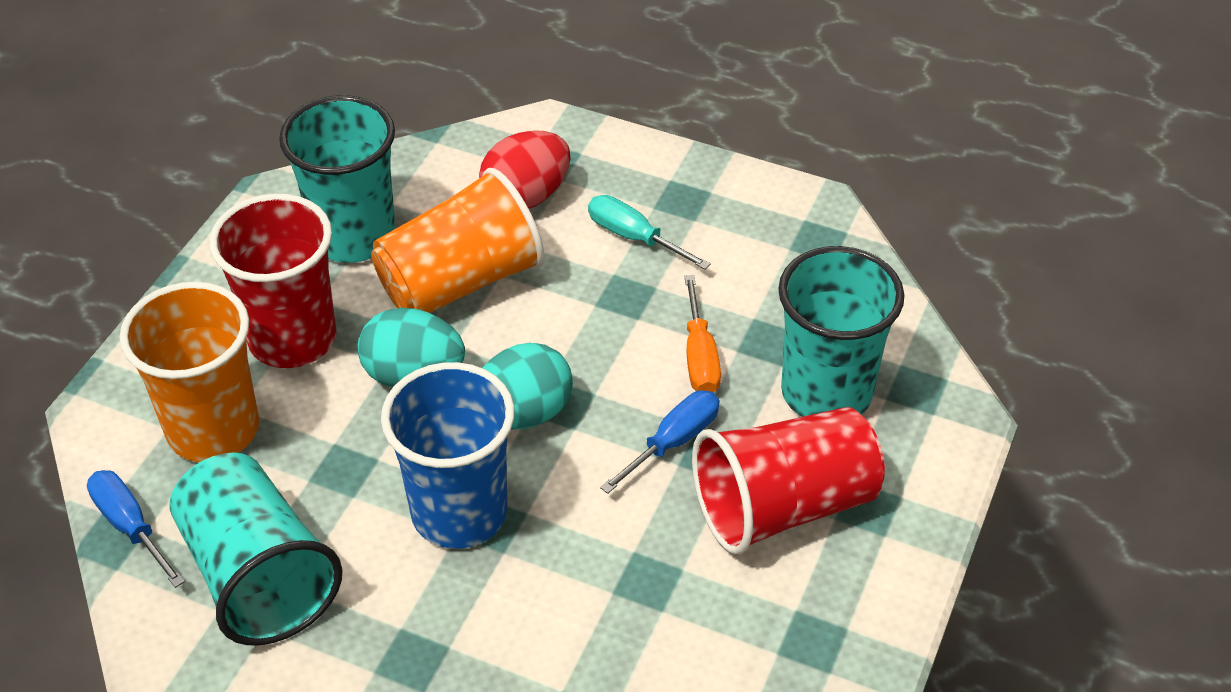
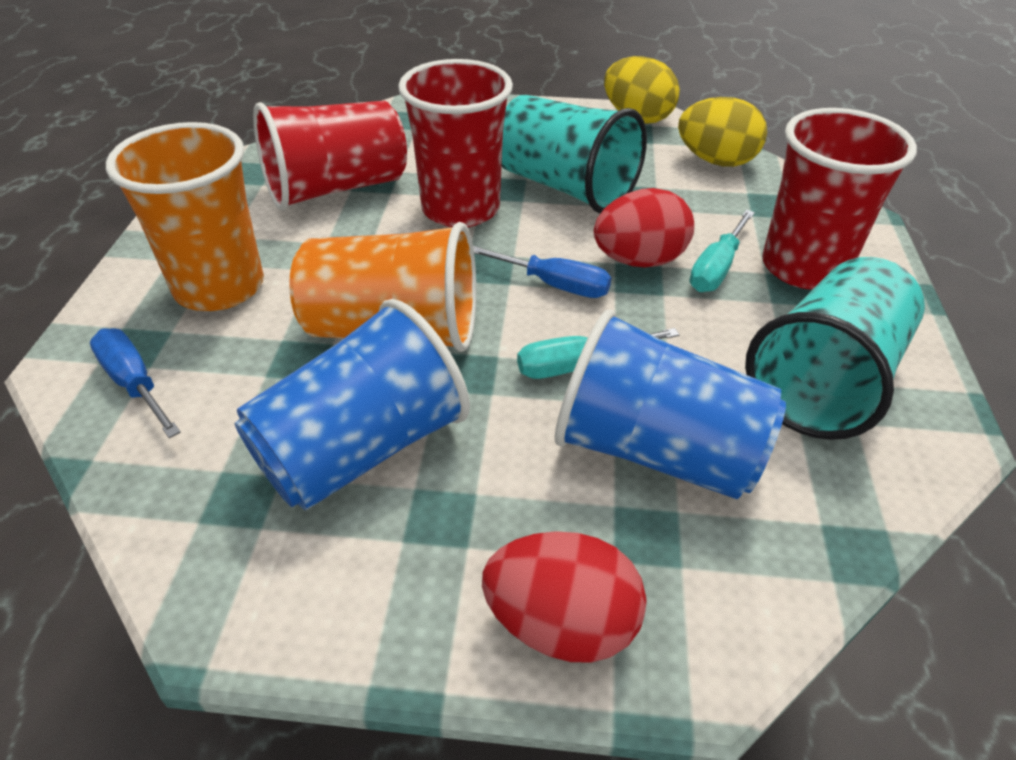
blue cup: [381,362,515,549] = 1 -> [235,299,470,510] [554,310,786,499] = 2
orange screwdriver: [684,275,721,392] = 1 -> none = 0
red cup: [209,194,336,368] [692,407,885,554] = 2 -> [253,101,407,211] [398,59,513,227] [762,108,917,290] = 3
red egg: [479,130,571,209] = 1 -> [482,531,646,663] [594,188,694,267] = 2
turquoise cup: [170,453,342,645] [279,95,396,263] [778,246,905,417] = 3 -> [501,94,647,214] [745,257,925,440] = 2
turquoise egg: [357,308,465,387] [482,343,573,429] = 2 -> none = 0
turquoise screwdriver: [588,195,711,270] = 1 -> [517,328,679,379] [690,210,755,292] = 2
yellow egg: none = 0 -> [604,56,680,124] [678,97,767,167] = 2

